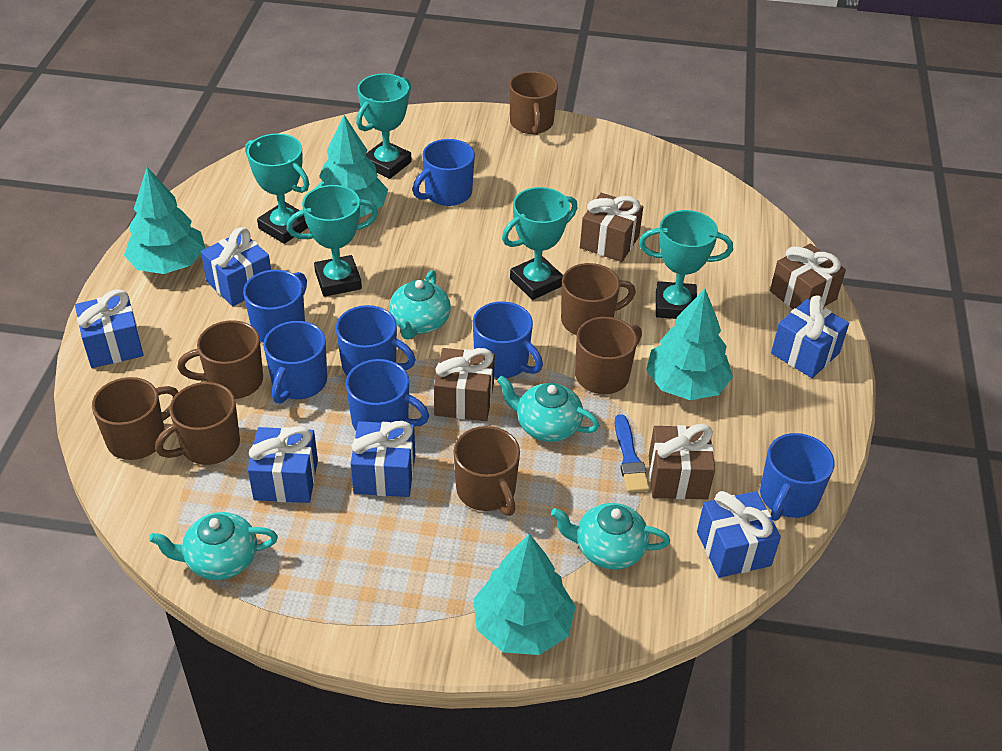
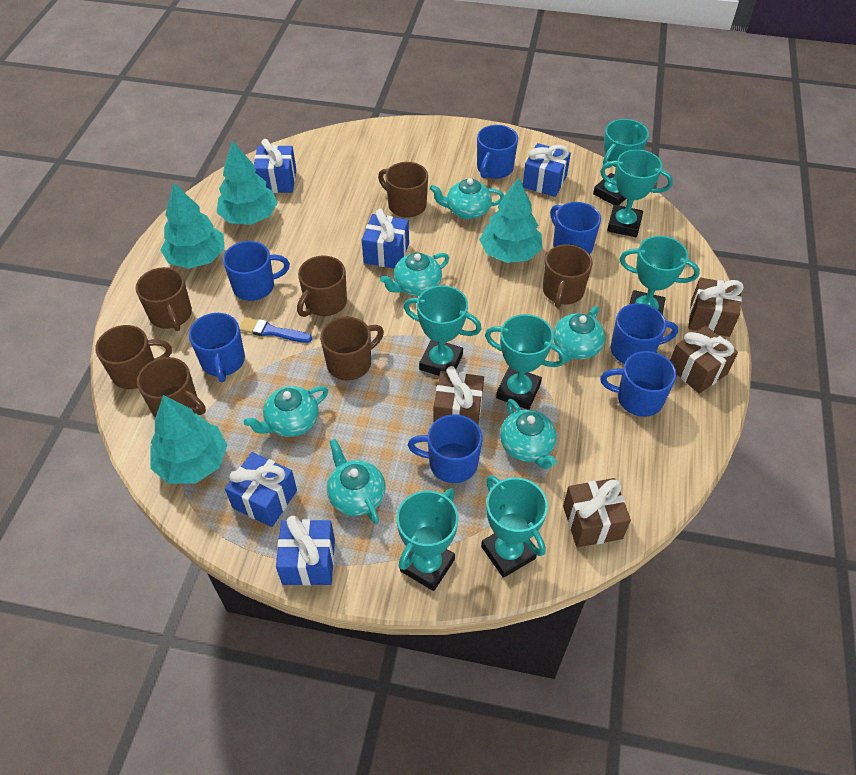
blue gift: [75,289,143,368] [201,227,271,306] [248,426,318,503] [350,421,415,497] [697,491,781,578] [771,295,849,378] = 6 -> [225,452,297,527] [254,139,296,193] [276,516,335,586] [362,209,409,268] [523,143,571,197] = 5
turquoise teapot: [149,512,278,580] [389,270,451,339] [497,376,600,442] [551,503,670,570] = 4 -> [244,386,328,437] [327,439,386,524] [380,253,449,296] [430,178,504,219] [500,399,557,469] [553,306,605,363] = 6
turquoise trophy: [245,134,309,244] [287,185,378,297] [356,73,412,179] [502,187,577,300] [639,210,733,319] = 5 -> [397,488,458,591] [404,285,482,376] [481,475,548,578] [485,314,566,410] [593,119,649,205] [600,149,673,237] [620,236,700,314] = 7

